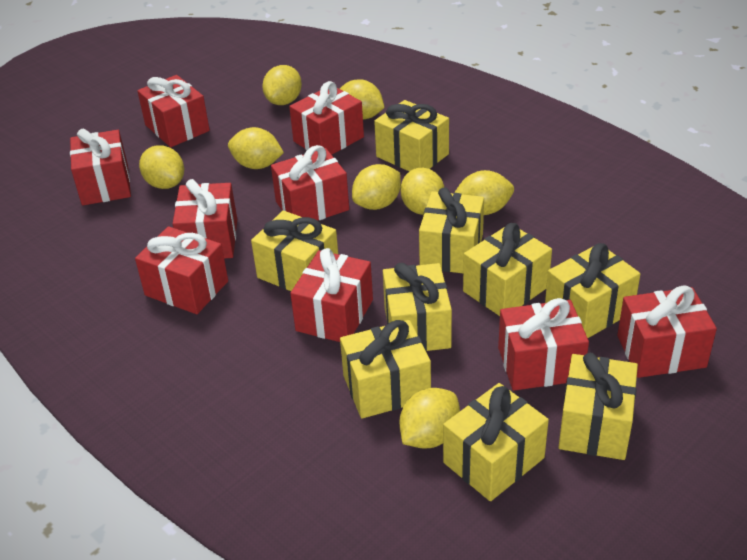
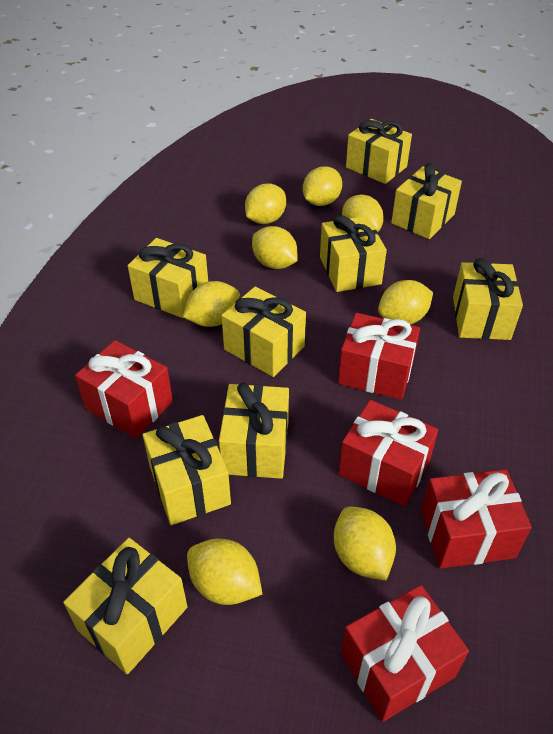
red gift: [70,129,131,206] [135,226,228,314] [137,75,210,147] [173,179,237,259] [271,145,349,221] [289,81,364,155] [290,248,373,342] [498,298,589,391] [617,285,717,378] = 9 -> [75,340,173,438] [338,313,420,400] [339,400,438,506] [341,585,469,722] [421,469,532,568] = 5

